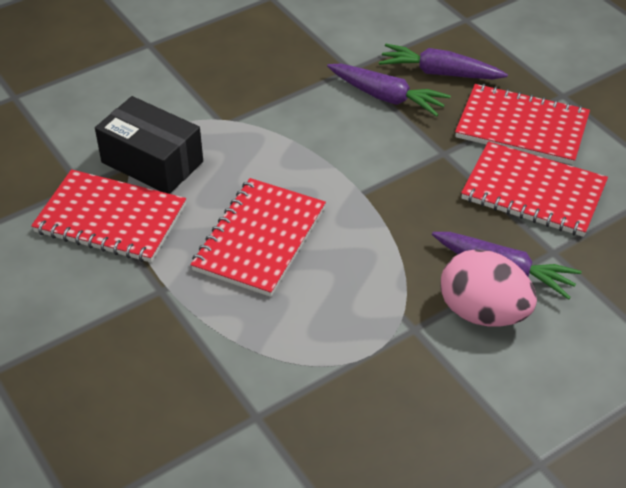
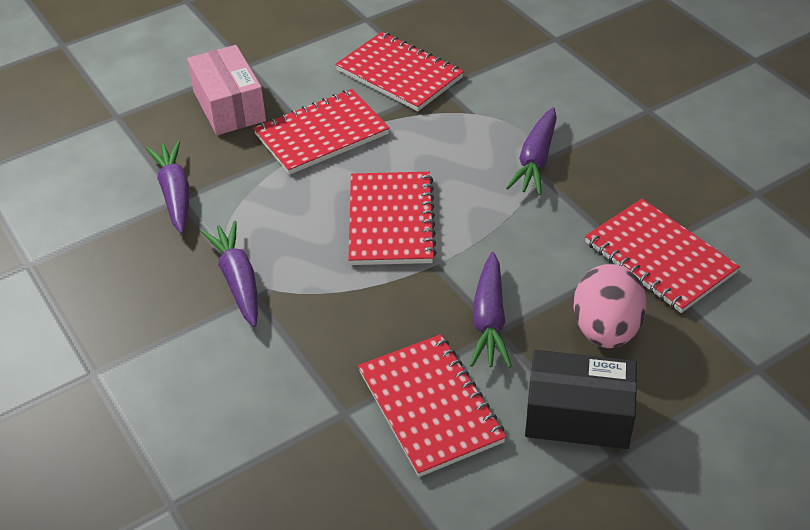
pink box: none = 0 -> [187,45,266,135] = 1
purple carrot: [327,64,451,117] [379,44,508,79] [432,232,581,300] = 3 -> [146,141,189,234] [200,221,258,327] [470,252,512,368] [506,107,557,195] = 4
red notebook: [31,169,186,263] [190,178,326,297] [455,84,590,165] [461,141,608,237] = 4 -> [253,89,390,175] [335,32,464,111] [348,172,437,265] [358,334,506,477] [585,199,740,313] = 5

